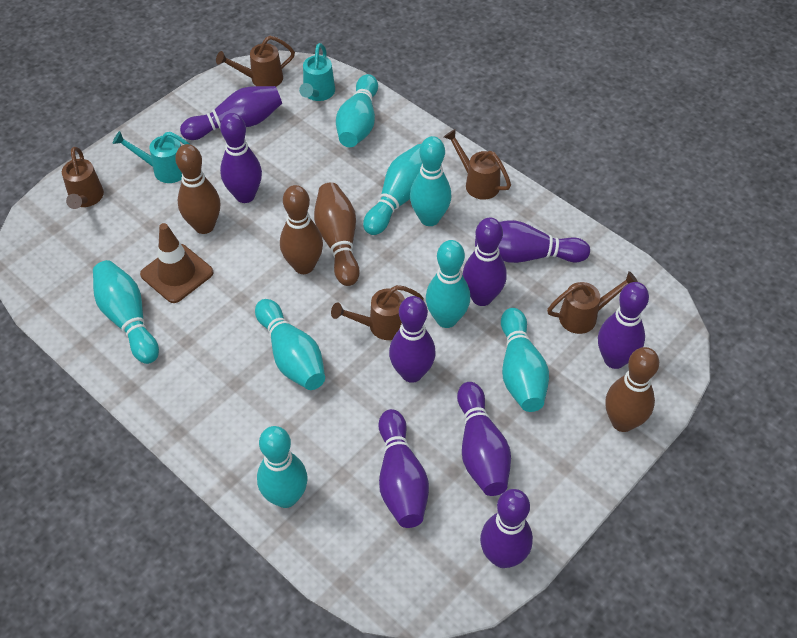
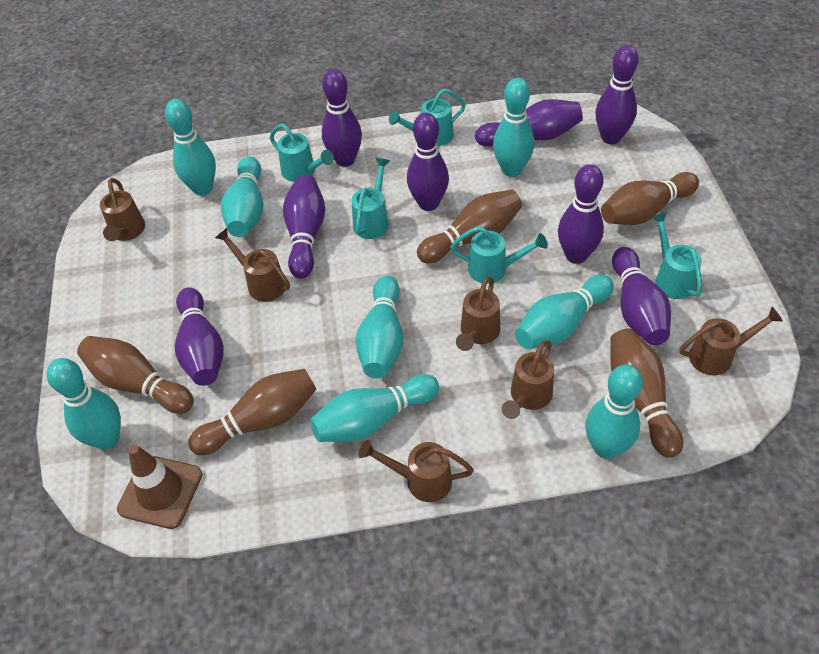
brown bowling pin: [175,144,220,234] [280,185,323,274] [314,183,360,286] [605,347,659,432] = 4 -> [77,336,194,414] [188,369,317,455] [417,190,522,263] [601,172,699,225] [610,328,683,458] = 5
brown watering can: [62,147,104,209] [216,36,295,87] [331,285,424,340] [444,129,511,200] [547,271,638,334] = 5 -> [100,178,145,241] [215,228,290,302] [359,440,474,502] [456,276,500,351] [502,340,554,419] [680,307,783,375] = 6
purple bowling pin: [180,86,282,140] [220,113,262,203] [379,409,429,528] [389,296,436,383] [457,382,511,496] [462,217,506,306] [475,220,590,263] [480,489,533,568] [598,282,649,369] = 9 -> [175,287,224,386] [283,175,325,279] [322,69,362,167] [407,113,449,211] [475,99,583,147] [558,164,604,264] [595,45,639,144] [612,247,671,345] = 8
turquoise watering can: [113,131,189,183] [299,43,335,101] = 2 -> [270,124,334,182] [352,158,390,239] [389,89,466,146] [450,226,548,284] [651,212,702,299] = 5

